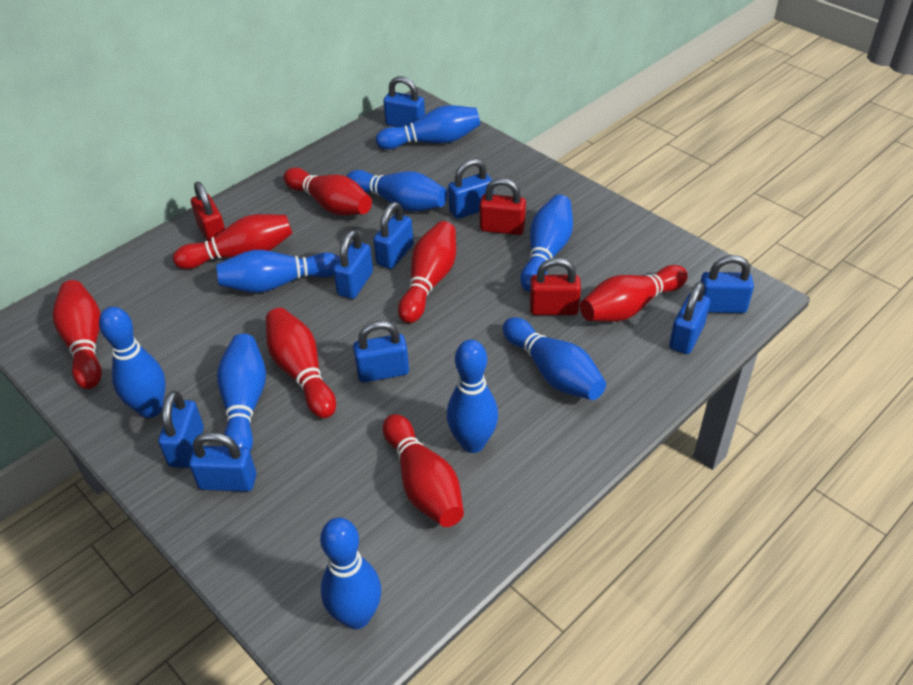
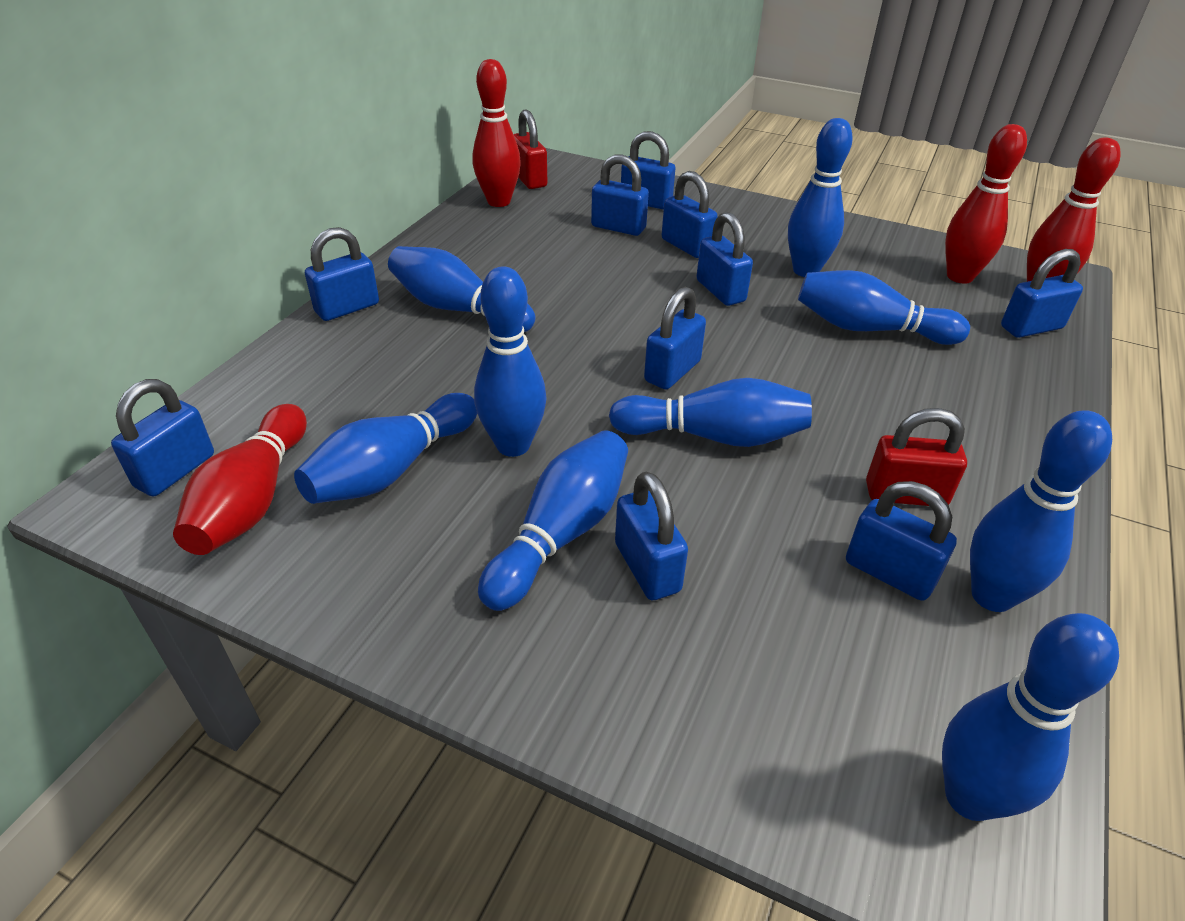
blue padlock: [158,391,204,468] [189,432,256,492] [333,230,373,299] [353,321,409,383] [373,202,414,269] [384,76,425,127] [448,159,494,219] [669,282,710,354] [700,255,754,313] = 9 -> [111,379,214,497] [305,227,379,321] [591,154,649,236] [615,471,688,600] [621,131,675,209] [644,287,706,390] [662,171,718,258] [696,212,753,306] [846,481,957,601] [1001,249,1083,338] = 10
red bowling pin: [52,280,102,389] [173,214,293,269] [266,308,336,418] [283,168,372,216] [383,414,464,527] [398,221,456,323] [580,265,688,322] = 7 -> [173,404,307,555] [473,59,521,207] [945,124,1027,284] [1027,138,1121,282] = 4
red padlock: [191,182,225,241] [480,178,526,235] [530,258,581,315] = 3 -> [513,109,547,189] [866,408,967,506] = 2

